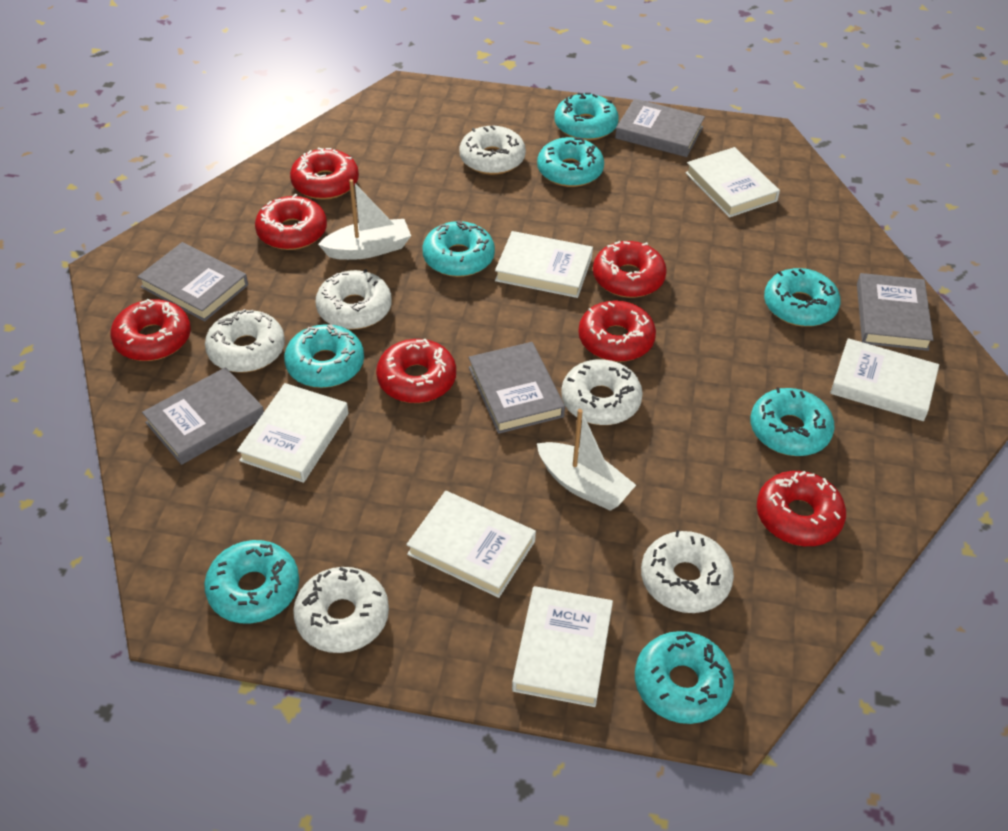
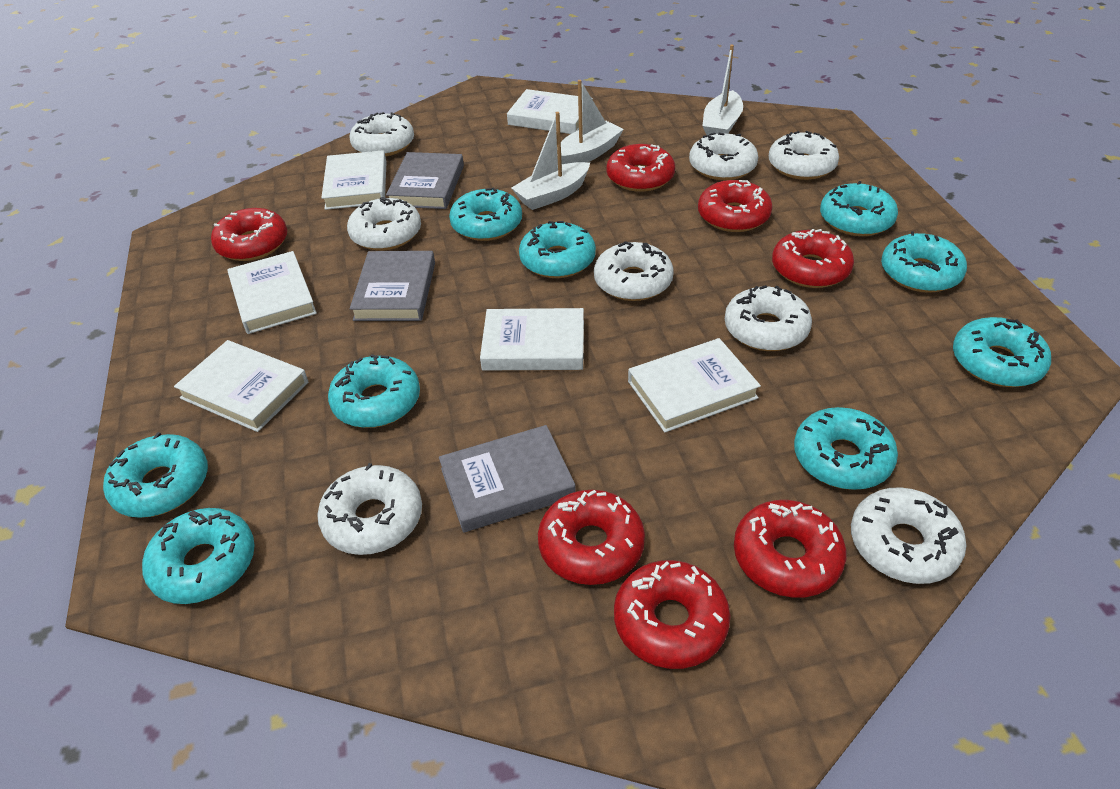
grey book: [137,242,248,321] [142,367,264,465] [469,342,565,434] [615,98,705,157] [857,273,933,351] = 5 -> [350,251,435,321] [386,152,464,209] [439,425,576,533] = 3
turquoise donut: [204,540,299,624] [284,324,364,388] [422,220,495,277] [537,137,604,187] [555,93,619,141] [635,631,734,724] [750,387,835,456] [764,268,841,327] = 8 -> [103,432,208,518] [142,508,255,604] [328,354,420,428] [449,187,522,241] [519,221,596,278] [794,407,898,490] [820,181,898,236] [881,231,967,293] [953,317,1051,387] = 9
white boat: [318,179,411,260] [537,409,636,511] = 2 -> [511,112,590,210] [557,80,624,164] [702,45,743,135] = 3
white donut: [205,309,285,373] [293,567,389,653] [316,269,392,330] [459,126,526,175] [561,359,643,425] [641,530,734,613] = 6 -> [317,463,422,555] [347,197,421,251] [349,112,414,157] [594,241,674,301] [689,133,758,180] [725,285,812,351] [769,131,839,180] [851,487,966,584] = 8

